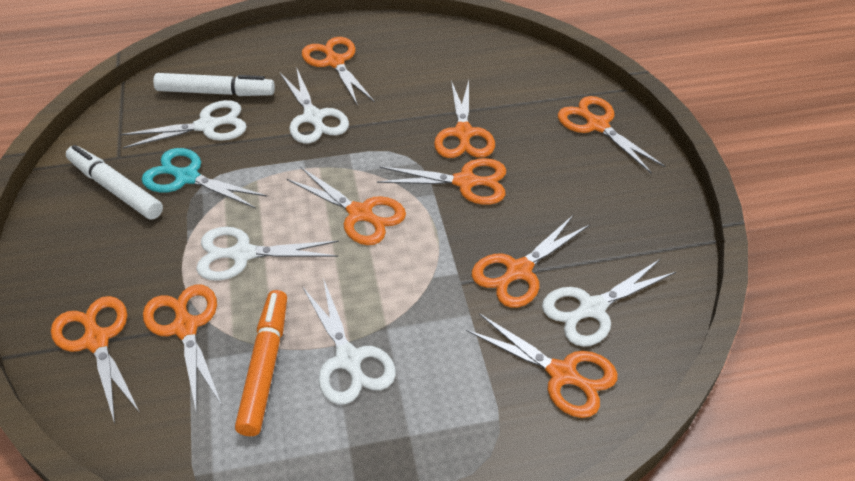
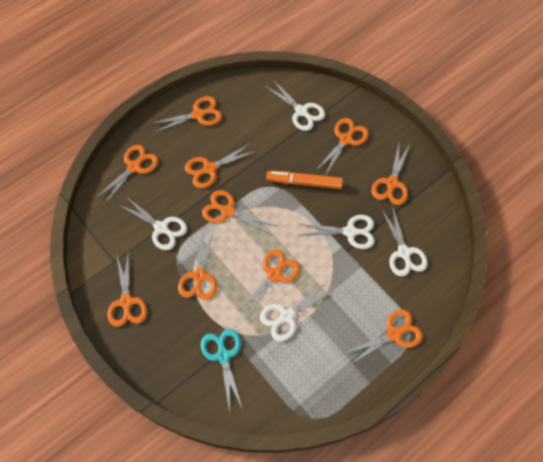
orange scissors: [51,296,140,424] [143,285,221,414] [287,167,406,245] [302,37,375,106] [377,158,506,205] [434,80,495,158] [466,313,618,418] [472,215,590,308] [558,96,665,174] = 9 -> [96,145,158,205] [107,253,147,327] [150,96,222,133] [178,230,217,300] [185,143,256,188] [202,190,275,236] [237,249,300,318] [315,118,369,176] [343,309,423,365] [371,144,410,205] = 10
white marker: [66,145,163,219] [153,73,275,96] = 2 -> none = 0

